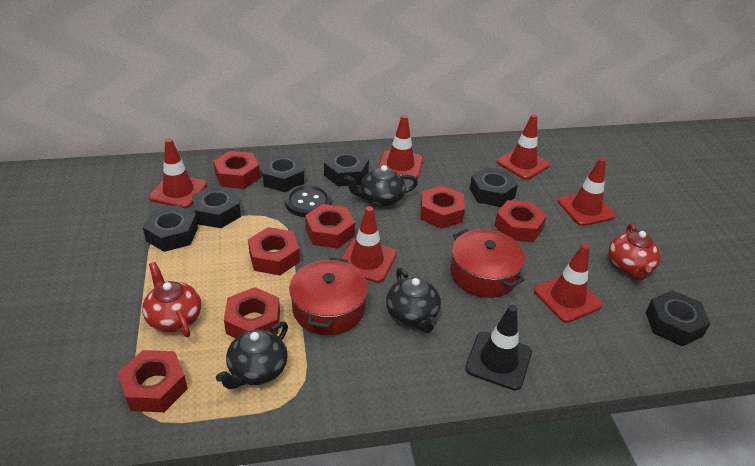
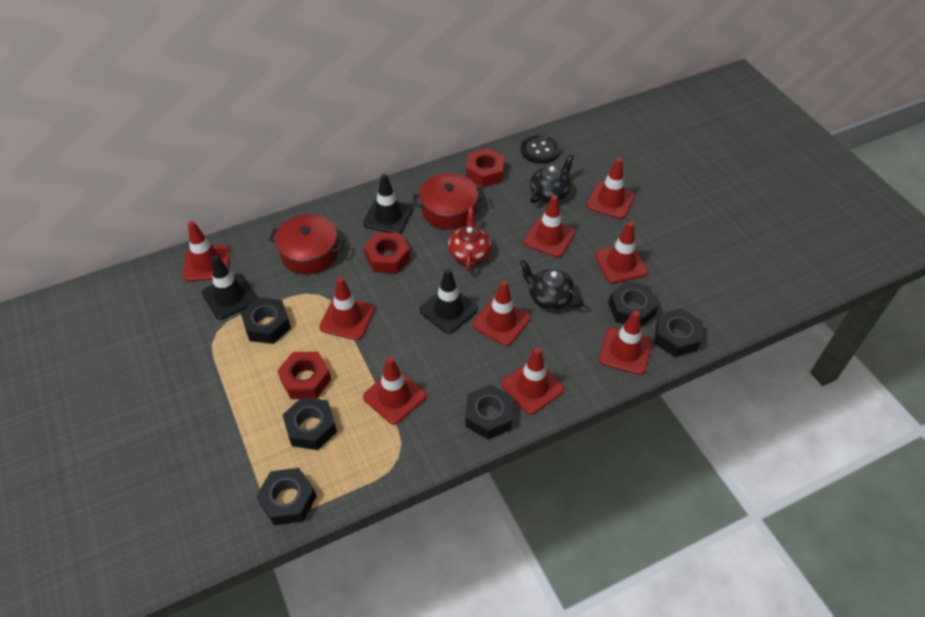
black teapot: [216,321,288,389] [344,165,418,207] [386,268,441,333] = 3 -> [519,259,583,310] [530,154,574,203] = 2
black traffic cone: [465,305,532,391] = 1 -> [202,255,257,320] [363,174,413,234] [420,268,478,334] = 3
red nut: [118,350,188,412] [213,151,260,189] [224,287,280,338] [248,227,300,275] [305,204,355,249] [421,186,465,229] [494,200,547,242] = 7 -> [277,352,331,399] [364,232,410,273] [466,148,505,187] = 3
red teapot: [142,262,201,337] [609,223,661,280] = 2 -> [448,207,491,272] = 1
red traffic cone: [149,138,207,209] [340,206,397,283] [378,115,423,180] [497,114,550,180] [534,244,603,323] [558,158,616,226] = 6 -> [183,221,230,281] [319,277,375,340] [363,357,426,425] [473,280,530,346] [502,347,564,414] [524,195,575,258] [587,158,635,219] [595,221,648,283] [599,310,652,375] = 9

